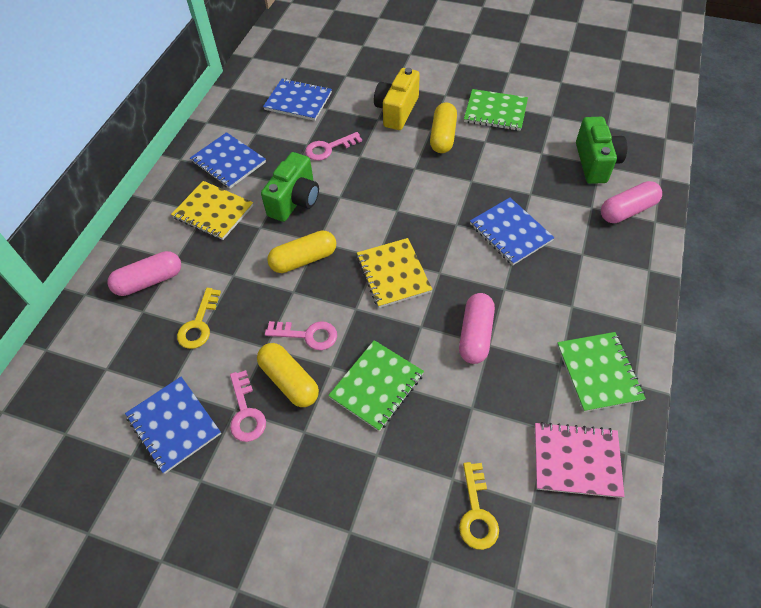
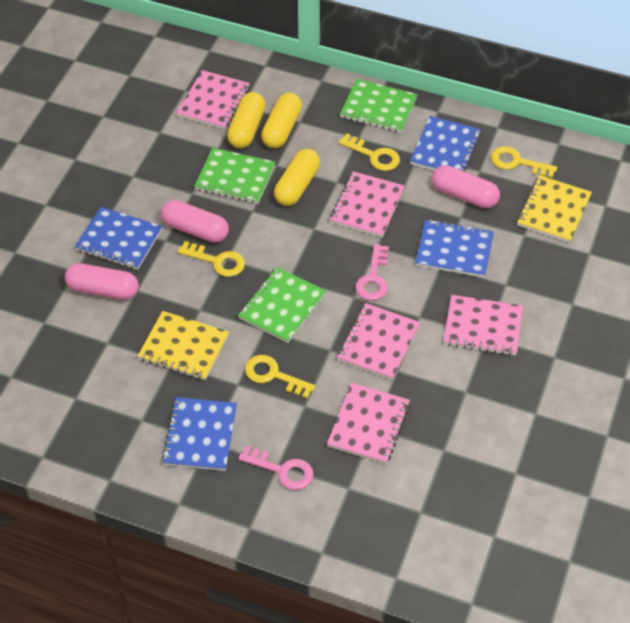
green camera: [261,152,319,222] [576,117,627,184] = 2 -> none = 0
pink key: [230,370,266,442] [265,321,337,350] [305,132,362,161] = 3 -> [238,445,314,490] [355,244,389,301] = 2
pink notebook: [535,422,625,498] = 1 -> [176,70,250,129] [327,383,410,464] [330,171,405,237] [337,303,420,380] [443,295,523,356] = 5
yellow camera: [374,68,420,130] = 1 -> none = 0
yellow key: [177,288,221,349] [459,462,499,550] = 2 -> [178,241,245,277] [245,355,316,398] [339,134,400,171] [491,146,557,178] = 4

